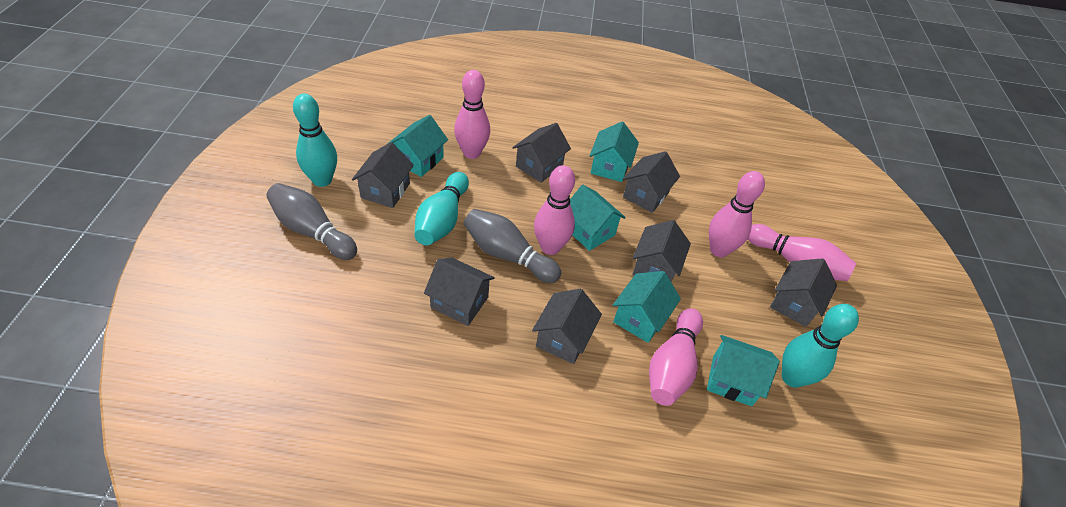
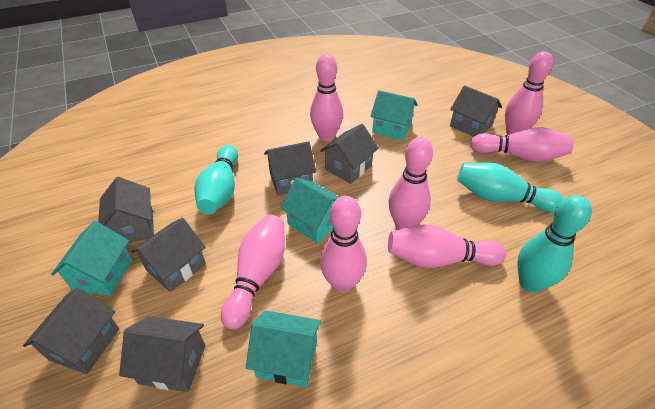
grey bowling pin: [266,183,357,260] [464,209,561,283] = 2 -> none = 0
pink bowling pin: [454,70,490,159] [534,165,575,255] [649,308,703,406] [709,171,765,257] [748,224,857,281] = 5 -> [221,215,285,330] [310,54,343,142] [320,196,367,293] [388,224,506,268] [389,137,433,230] [470,127,574,162] [505,51,553,135] = 7
turquoise house: [389,115,448,177] [570,185,626,251] [590,122,639,182] [613,271,681,343] [707,335,780,406] = 5 -> [51,221,132,296] [246,310,321,387] [280,178,339,243] [370,90,417,140] = 4

